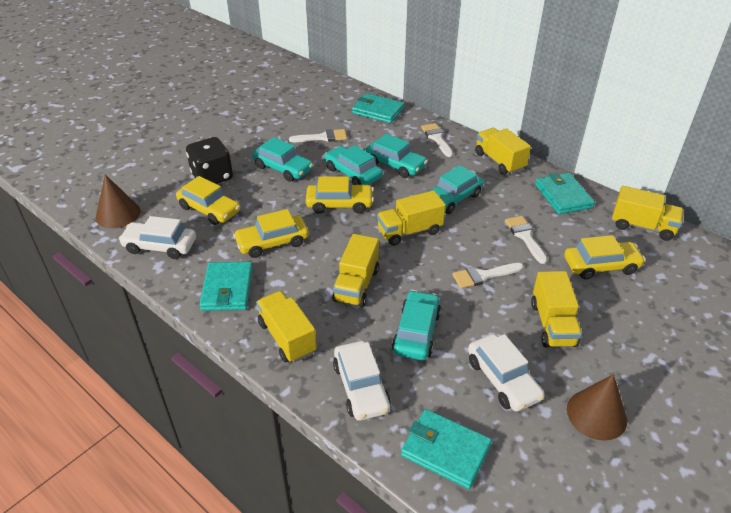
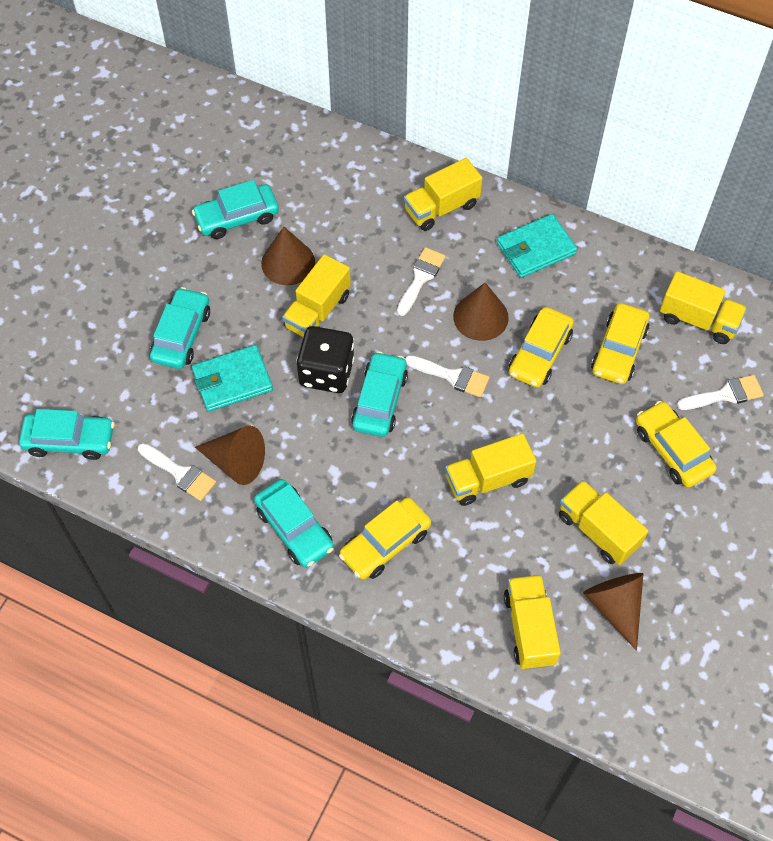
brown cone: [96,175,140,228] [567,374,627,441] = 2 -> [195,426,265,485] [261,227,315,285] [453,282,509,341] [583,573,643,651] = 4
turquoise wallet: [199,262,253,311] [352,93,404,123] [401,409,492,489] [535,172,595,214] = 4 -> [192,345,273,412] [497,214,577,278] = 2
white car: [118,216,196,259] [333,341,391,421] [468,334,544,412] = 3 -> none = 0

